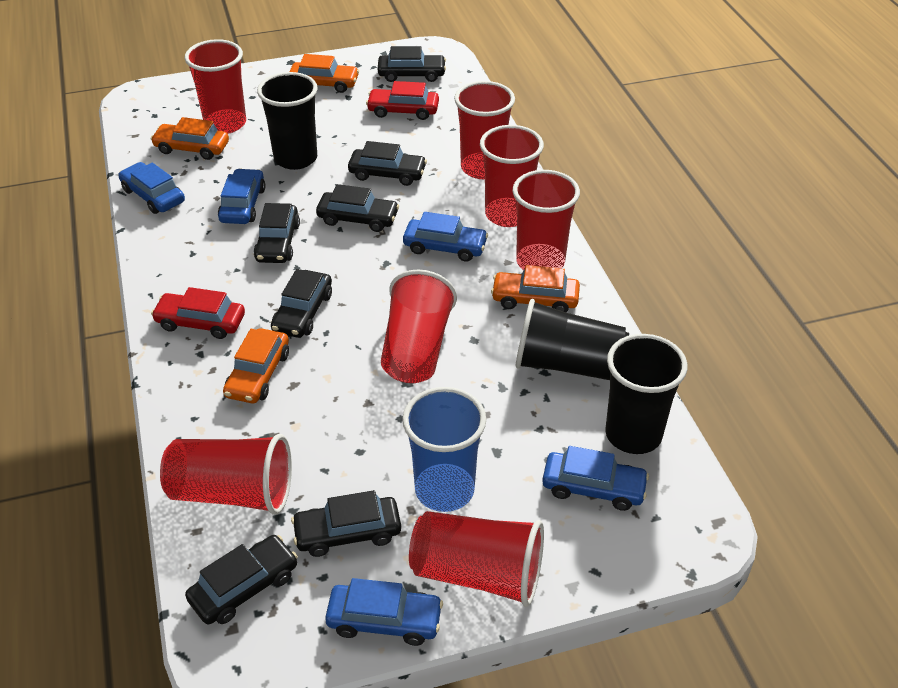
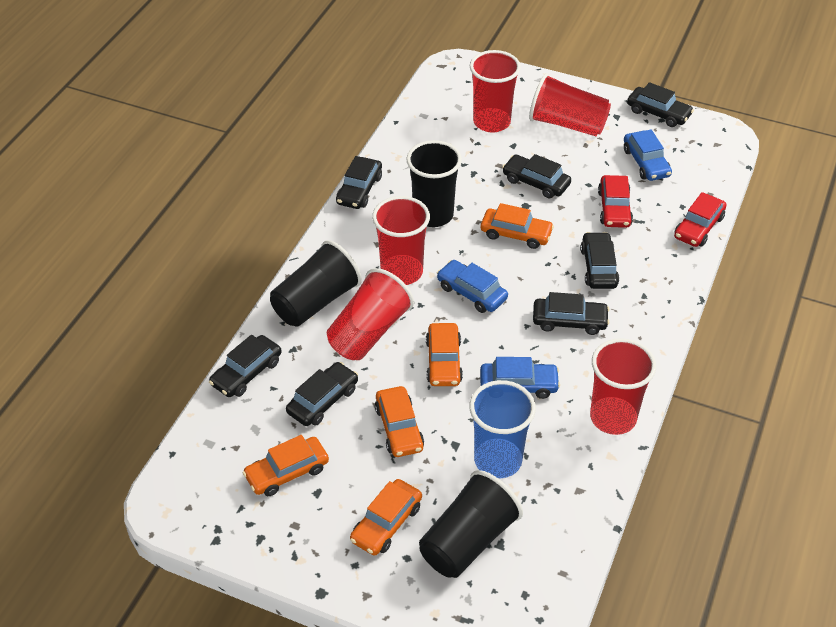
blue car: [118,162,185,214] [218,168,265,224] [325,578,443,646] [403,212,488,262] [542,446,649,511] = 5 -> [437,260,508,313] [480,357,560,399] [624,129,672,181] = 3
orange car: [151,117,229,160] [223,328,289,403] [289,54,359,93] [491,265,580,312] = 4 -> [242,435,329,496] [350,479,422,556] [375,386,424,457] [426,323,463,386] [481,203,554,249] = 5
red cup: [160,434,292,515] [185,39,246,134] [381,270,457,383] [409,511,544,607] [454,81,515,179] [480,125,544,227] [512,170,580,270] = 7 -> [327,268,414,360] [372,196,430,285] [470,50,521,133] [529,73,611,136] [590,338,656,435] = 5

